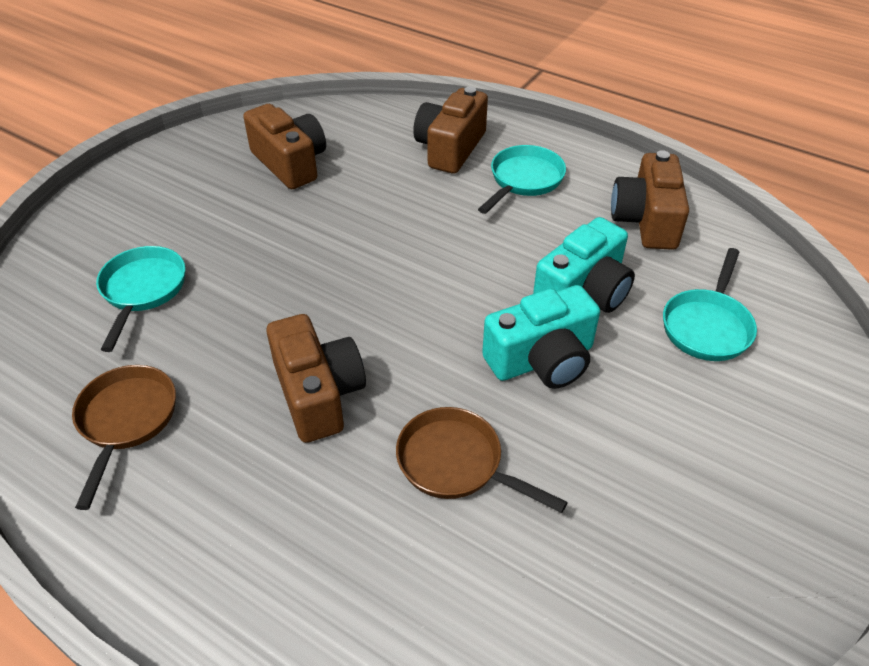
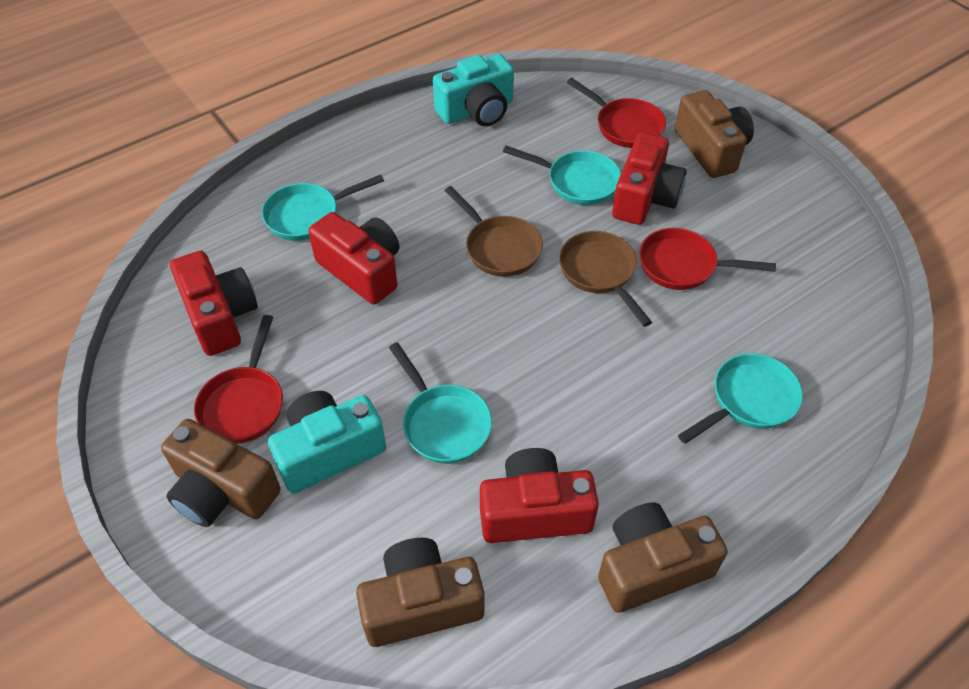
red camera: none = 0 -> [170,251,258,356] [308,212,400,305] [480,448,599,543] [612,132,686,225] = 4
red pan: none = 0 -> [194,315,283,444] [567,78,666,148] [639,228,776,290] = 3
turquoise pan: [96,246,186,352] [478,145,566,214] [663,248,757,361] = 3 -> [262,174,384,241] [389,342,492,464] [503,146,621,205] [678,353,803,444] = 4

